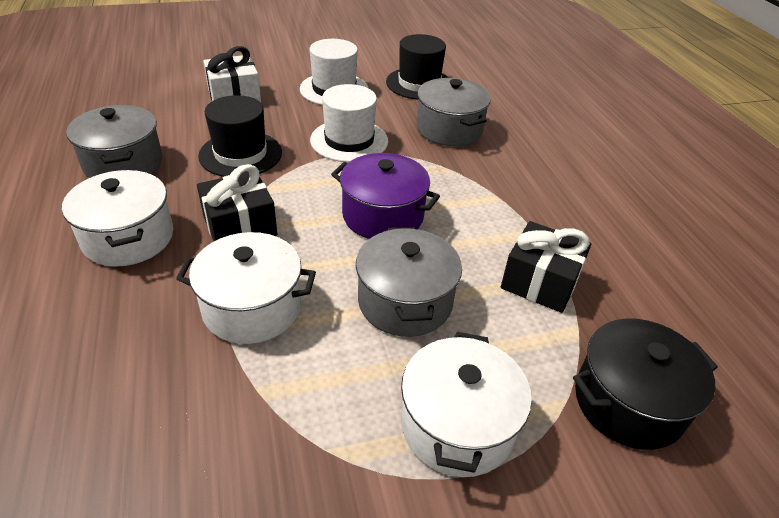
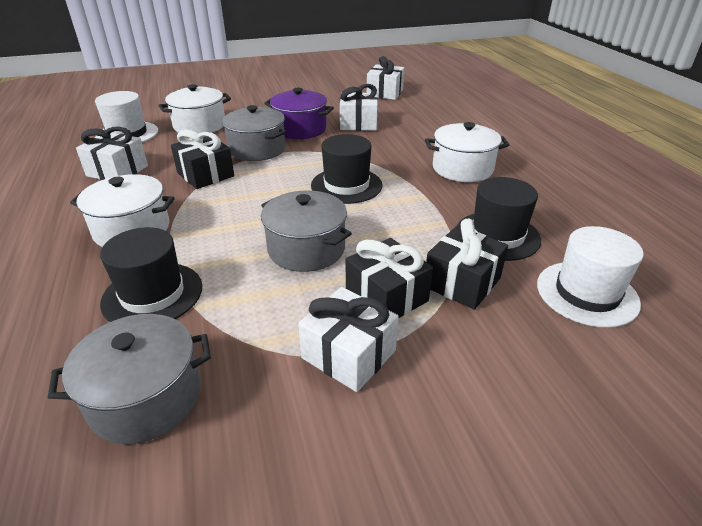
black gift: [197,164,277,241] [501,221,591,313] = 2 -> [171,130,234,189] [346,238,433,318] [426,219,508,310] = 3
black hat: [198,95,282,177] [386,34,449,100] = 2 -> [100,227,202,322] [311,134,383,204] [457,177,541,261] = 3
black pot: [573,319,718,450] = 1 -> none = 0
white gift: [203,46,261,103] = 1 -> [76,126,148,180] [298,287,399,392] [340,84,378,131] [367,56,404,100] = 4

